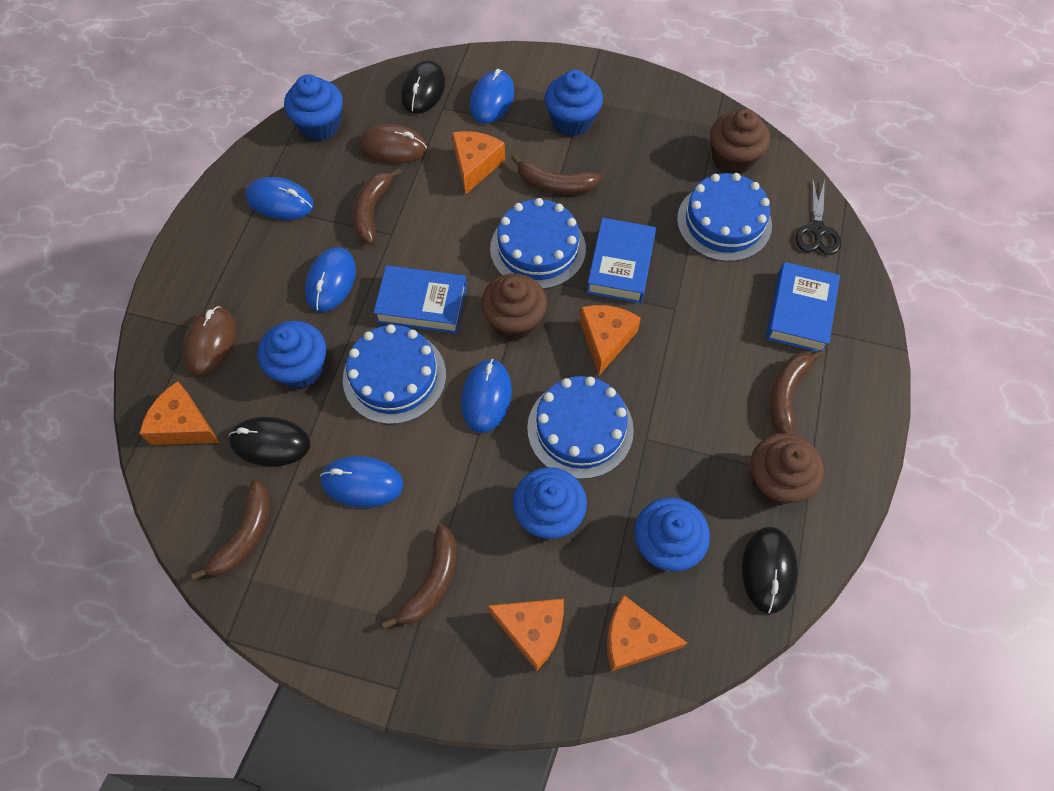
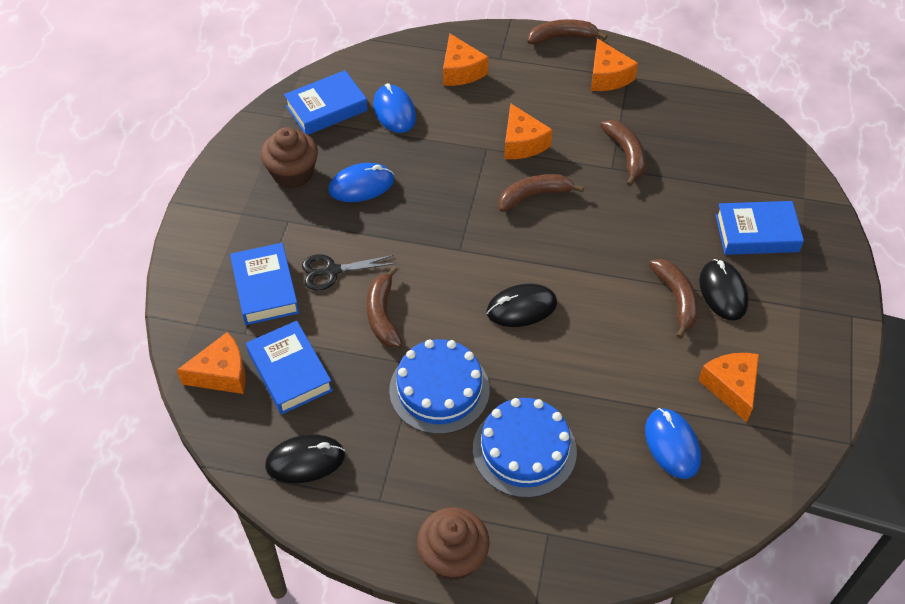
blue book: [373,265,467,334] [587,218,656,303] [766,262,840,352] = 3 -> [230,243,299,325] [246,321,333,414] [284,70,368,135] [716,201,804,255] = 4
blue cake: [343,324,446,424] [490,198,586,289] [527,376,634,479] [677,173,772,262] = 4 -> [389,339,490,434] [473,398,577,498] = 2
blue cupcake: [258,321,326,389] [284,74,343,141] [513,467,587,539] [545,70,603,136] [634,498,710,571] = 5 -> none = 0
blue mouse: [245,177,314,220] [305,247,356,312] [320,456,403,508] [461,359,512,433] [470,69,514,124] = 5 -> [328,163,394,202] [373,83,416,133] [645,408,701,479] = 3
brown cupcake: [481,273,547,340] [710,109,770,174] [750,434,824,504] = 3 -> [261,127,318,188] [417,507,490,580] = 2
brown mouse: [182,306,236,376] [359,124,427,164] = 2 -> none = 0

